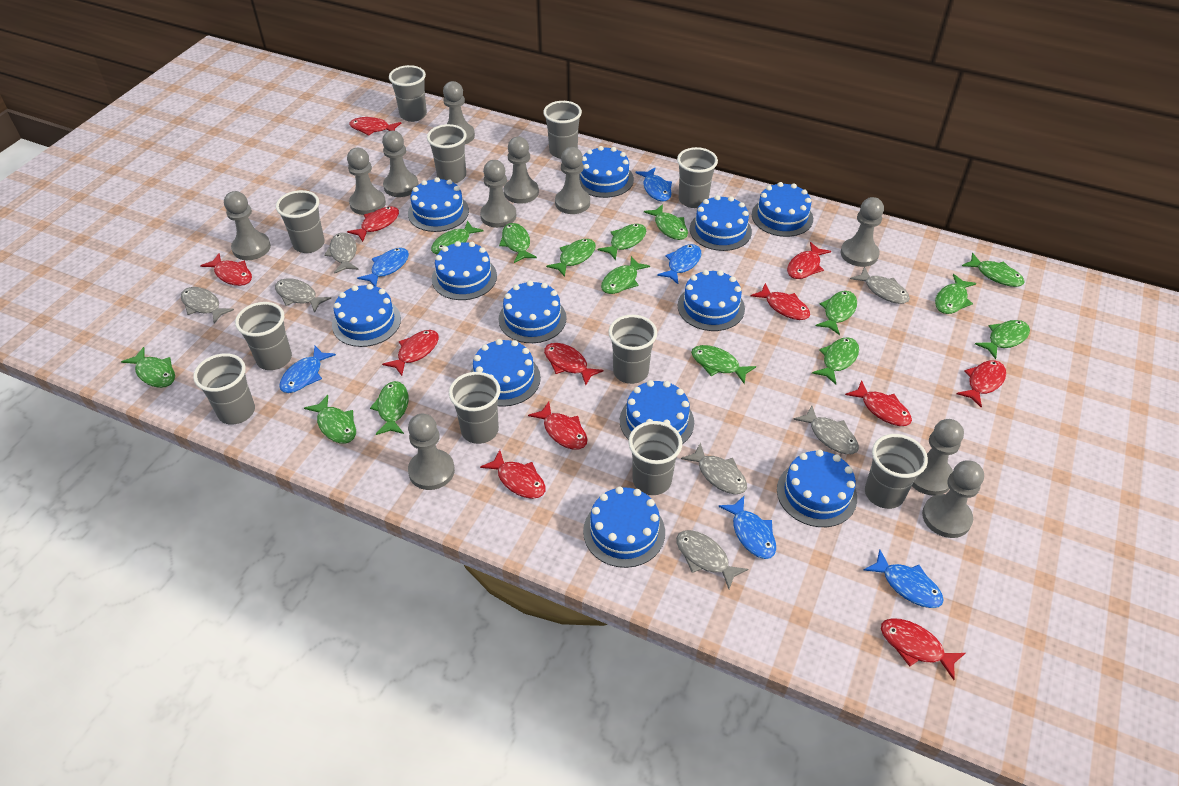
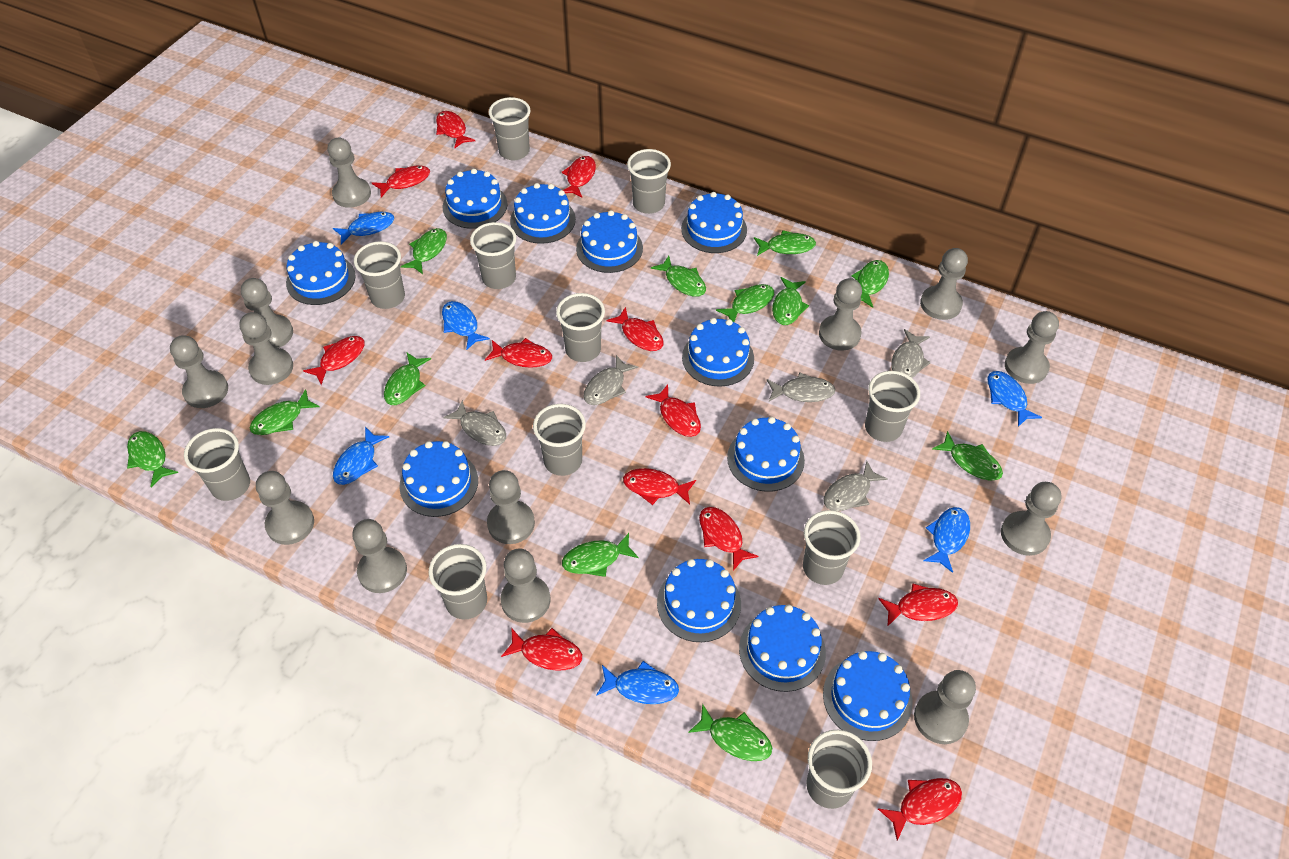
blue cake: [332,284,401,347] [408,177,469,232] [432,241,497,300] [471,339,541,407] [499,280,567,343] [579,146,634,198] [583,487,665,568] [620,380,694,444] [678,270,745,331] [690,195,752,251] [752,182,813,237] [777,449,857,527] = 12 -> [286,241,356,305] [399,441,478,517] [443,168,507,229] [510,183,576,244] [576,210,643,273] [657,559,741,642] [681,192,747,253] [682,318,754,387] [727,417,805,492] [739,605,826,692] [823,651,913,741] = 11
green fish: [121,347,175,388] [304,395,356,444] [370,381,409,435] [431,220,484,254] [499,223,537,263] [546,239,596,277] [598,224,646,260] [601,256,650,294] [644,204,688,240] [691,345,756,384] [812,338,859,384] [816,291,857,335] [935,274,977,314] [962,253,1025,287] [975,320,1030,359] = 15 -> [127,431,178,487] [250,389,319,435] [384,353,431,405] [401,228,447,274] [562,533,639,577] [651,256,706,297] [688,703,772,761] [716,284,774,322] [754,230,816,256] [772,277,809,325] [851,260,889,308] [932,431,1003,481] = 12
grey fish: [181,287,234,324] [275,278,331,313] [324,233,359,274] [676,530,748,589] [681,442,747,494] [793,405,859,454] [850,267,910,304] = 7 -> [443,400,506,446] [584,355,638,405] [767,373,835,402] [824,461,888,511] [891,329,931,378] = 5
grey pawn: [224,191,271,260] [347,148,386,215] [382,131,419,197] [408,414,455,490] [443,81,475,144] [480,160,516,228] [504,137,539,204] [555,147,590,214] [841,197,884,267] [912,419,964,496] [922,460,984,538] = 11 -> [170,335,228,408] [239,312,293,385] [241,278,293,348] [256,471,314,545] [328,138,371,208] [352,519,407,593] [487,470,535,544] [501,548,551,623] [819,278,862,351] [914,670,976,744] [920,248,968,320] [1001,482,1061,556] [1005,311,1059,384] = 13

